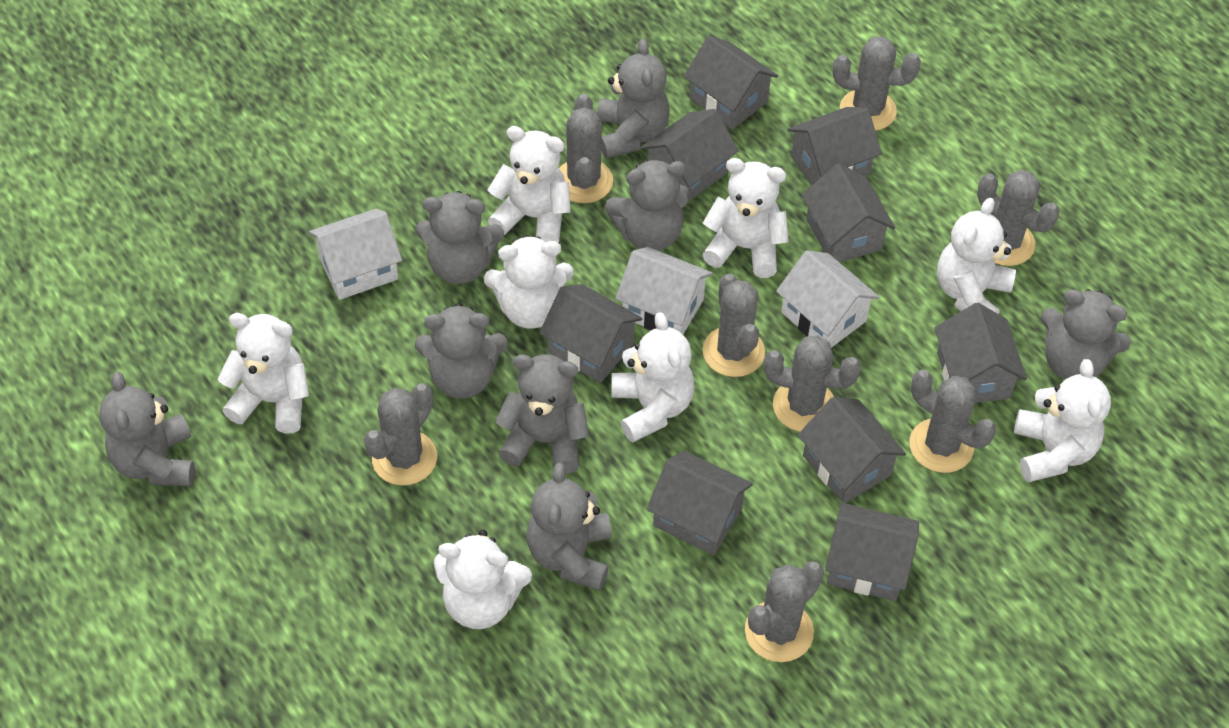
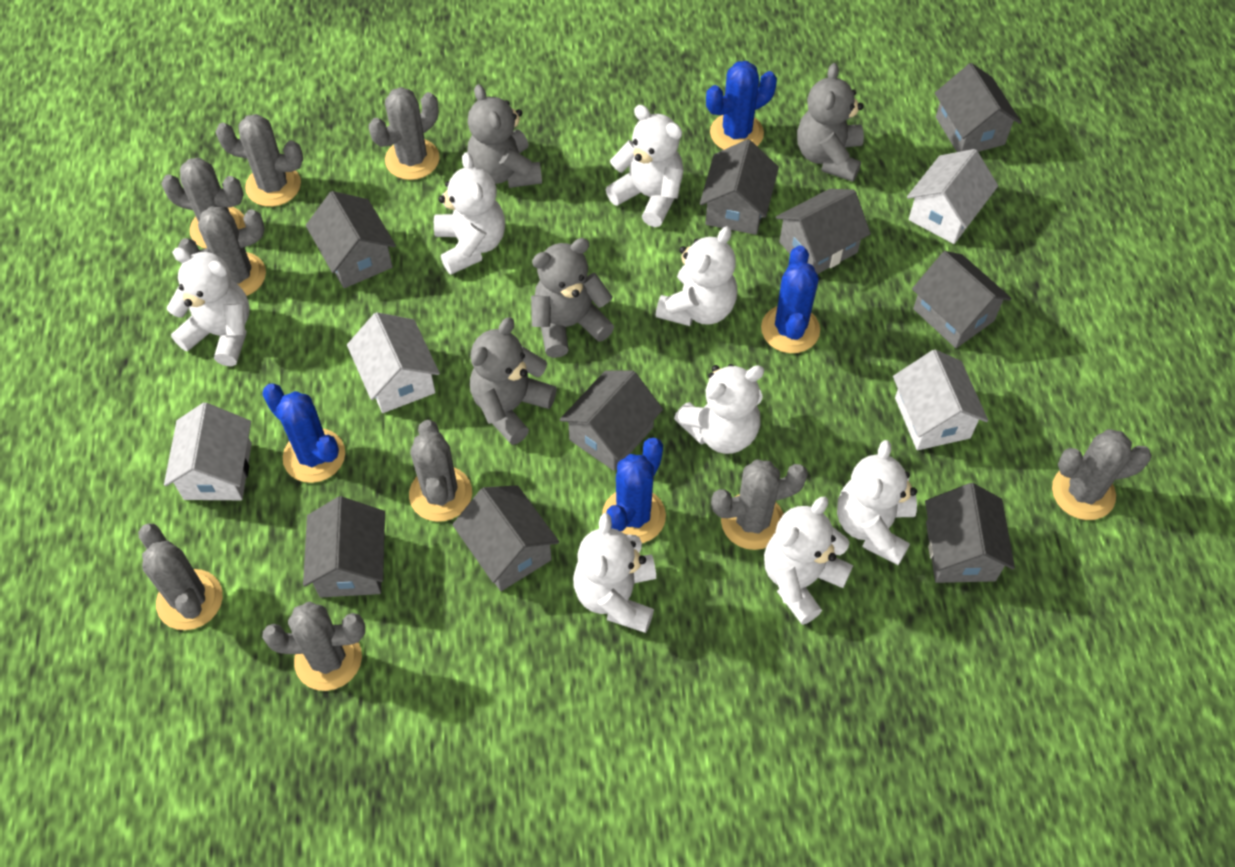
blue cactus: none = 0 -> [262,383,345,483] [602,438,666,543] [706,61,777,150] [761,245,820,353] = 4
grey cactus: [364,384,437,486] [559,94,613,203] [702,274,765,377] [745,561,824,662] [764,335,861,432] [833,36,921,131] [909,370,996,473] [978,170,1059,266] = 8 -> [138,524,223,630] [161,158,246,249] [178,207,266,296] [216,114,303,207] [262,601,365,691] [369,87,440,180] [409,420,472,522] [711,459,808,550] [1052,429,1152,520] = 9
grey teddy bear: [99,372,195,486] [415,303,507,399] [416,191,504,284] [495,354,589,474] [527,463,612,591] [597,39,670,159] [605,160,690,251] [1041,289,1131,380] = 8 -> [467,84,542,188] [470,317,557,445] [531,238,614,358] [797,63,864,182] = 4
white house: [309,209,402,300] [615,247,713,334] [776,250,880,348] = 3 -> [164,403,252,500] [347,312,440,413] [893,349,988,450] [907,149,998,244] = 4

